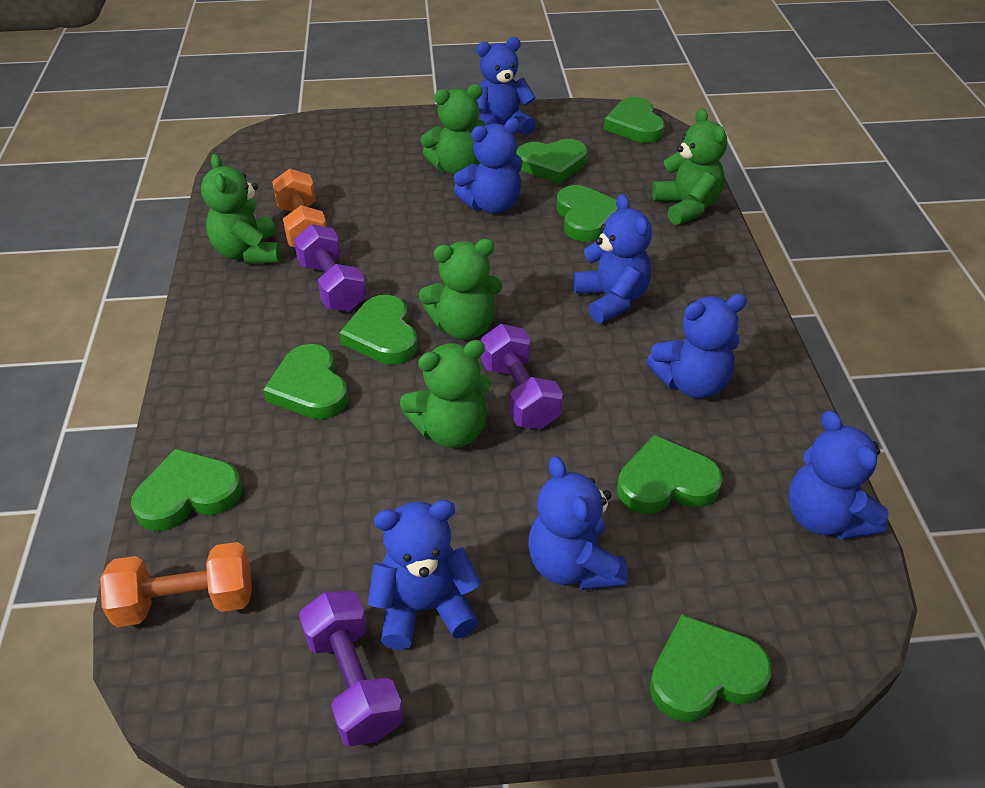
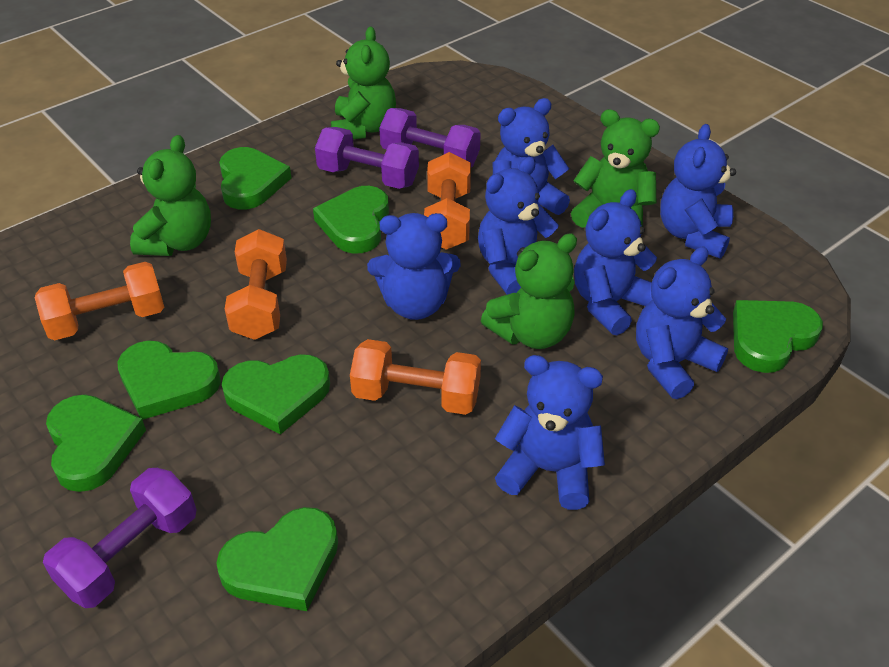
green heart: [131,448,242,531] [263,344,348,419] [339,295,417,365] [516,139,588,184] [556,185,618,242] [604,97,665,143] [617,435,723,514] [650,614,772,722] = 8 -> [46,394,146,492] [118,341,221,420] [216,507,338,611] [219,147,291,209] [222,354,330,435] [313,186,389,254] [733,300,823,373] = 7
green teddy bear: [201,154,281,264] [400,340,491,448] [419,239,503,340] [421,84,486,175] [652,108,727,225] = 5 -> [130,135,211,256] [331,27,396,139] [481,233,577,349] [571,109,660,228] = 4
orange dumbbell: [100,542,252,627] [272,169,327,247] = 2 -> [35,262,164,340] [225,229,287,340] [350,339,481,415] [424,152,471,250] = 4

